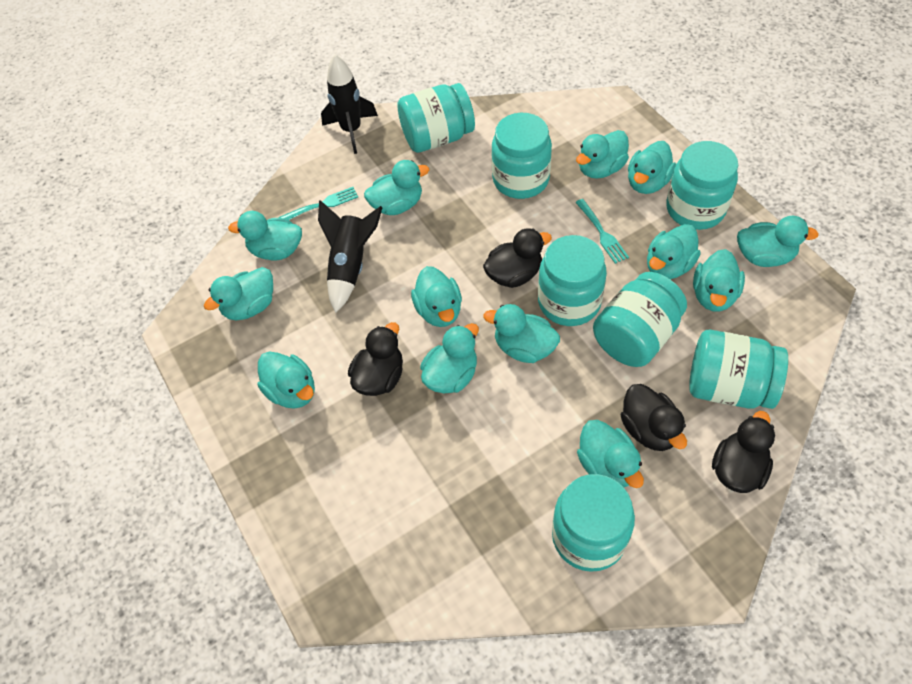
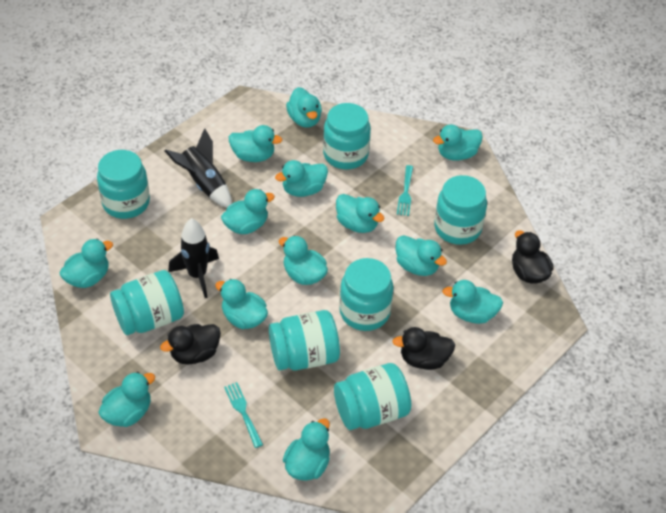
black duck: [348,322,403,396] [483,228,552,288] [621,384,687,451] [712,411,775,493] = 4 -> [160,324,221,365] [392,327,455,370] [512,230,554,284] = 3

